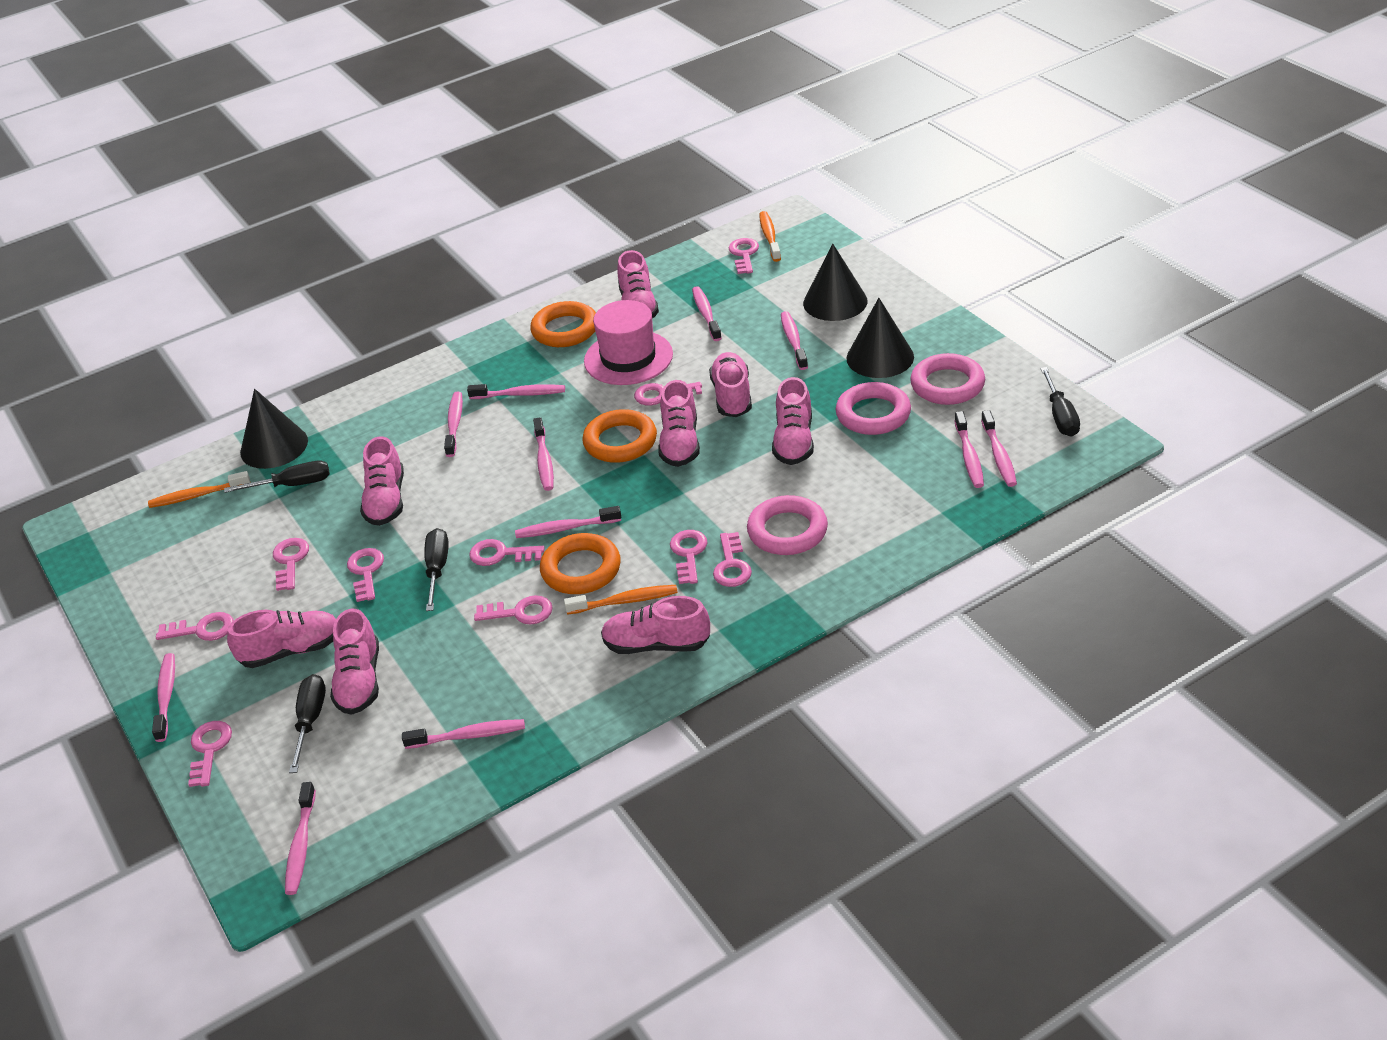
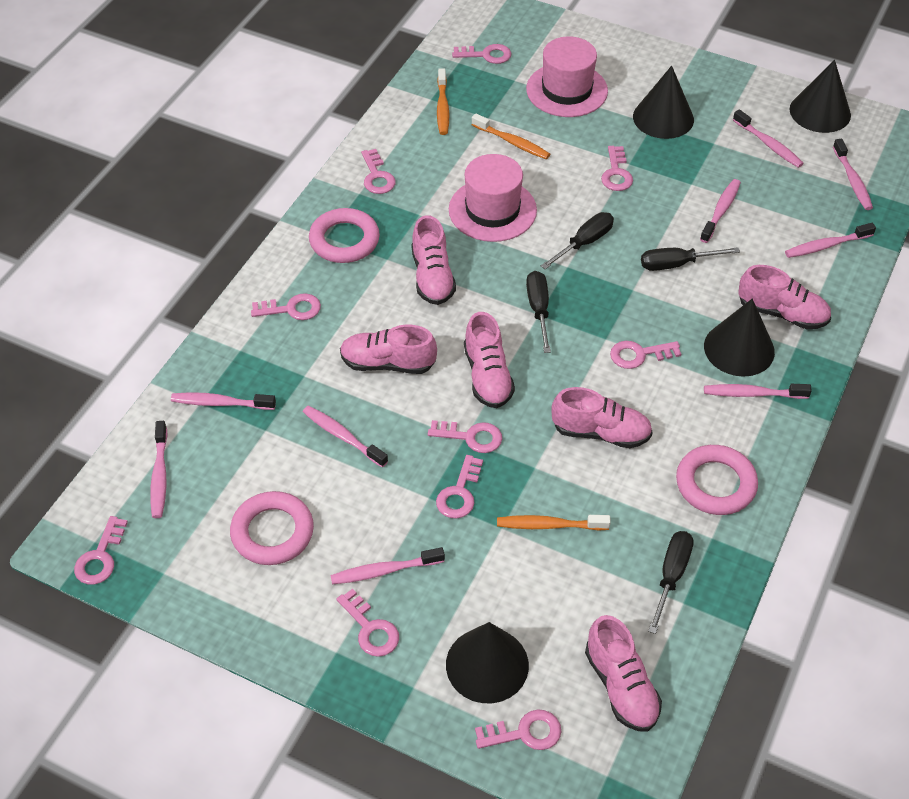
black cone: [240,389,308,469] [803,244,867,321] [847,298,914,378] = 3 -> [446,622,529,703] [633,66,694,139] [704,299,775,377] [789,60,851,133] = 4
orange ring: [530,301,596,347] [540,533,621,594] [582,409,657,463] = 3 -> none = 0
pink hat: [584,300,673,385] = 1 -> [449,154,537,242] [526,36,608,117] = 2
pink shoe: [227,610,336,668] [330,609,379,715] [360,436,404,526] [601,596,710,654] [617,250,659,318] [658,380,700,467] [709,352,752,417] [772,377,814,465] = 8 -> [340,325,437,374] [411,215,456,305] [464,312,515,408] [551,387,653,448] [585,615,662,731] [739,265,831,329] = 6
pink toothbrush: [152,653,175,742] [285,782,316,895] [402,719,525,749] [444,391,463,457] [467,384,565,399] [515,506,621,538] [533,417,554,491] [692,286,722,341] [781,311,808,370] [955,411,984,488] [981,410,1017,487] = 11 -> [150,421,168,518] [171,392,276,410] [303,405,388,468] [330,547,445,584] [700,179,741,243] [704,384,812,399] [733,109,804,168] [785,223,876,258] [833,139,873,210] = 9

